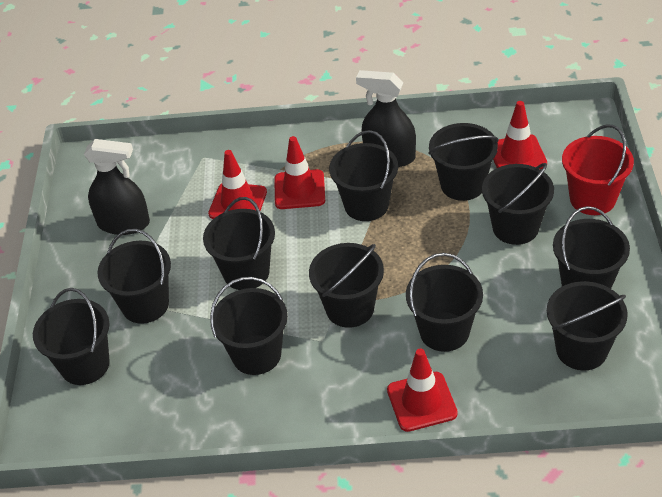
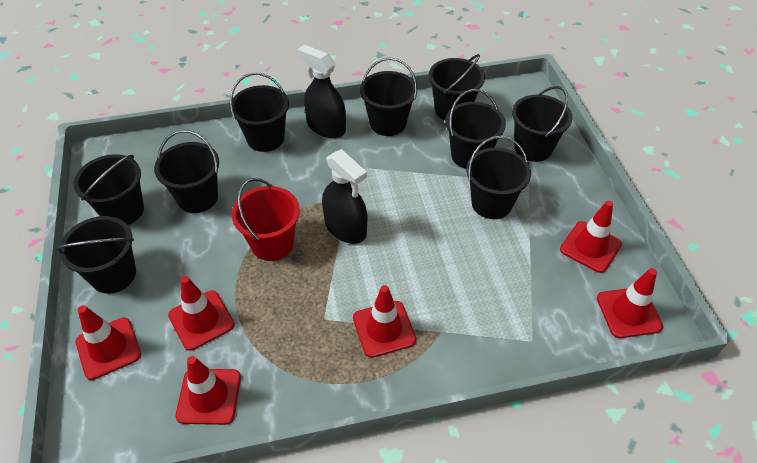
black bucket: [33,288,110,385] [97,229,171,324] [203,197,275,290] [210,277,288,375] [309,243,384,328] [329,130,398,221] [406,253,483,352] [428,123,499,201] [482,163,554,245] [547,281,628,370] [553,206,630,289] = 11 -> [56,216,136,294] [74,154,144,225] [154,130,219,213] [230,73,289,152] [360,58,417,136] [429,54,485,120] [445,89,506,169] [466,136,531,219] [512,86,573,162] = 9
red traffic cone: [208,150,267,219] [274,136,325,209] [387,349,458,432] [493,101,547,169] = 4 -> [76,305,141,380] [168,276,235,351] [176,356,241,425] [353,285,416,358] [560,201,622,273] [597,268,663,338] = 6

